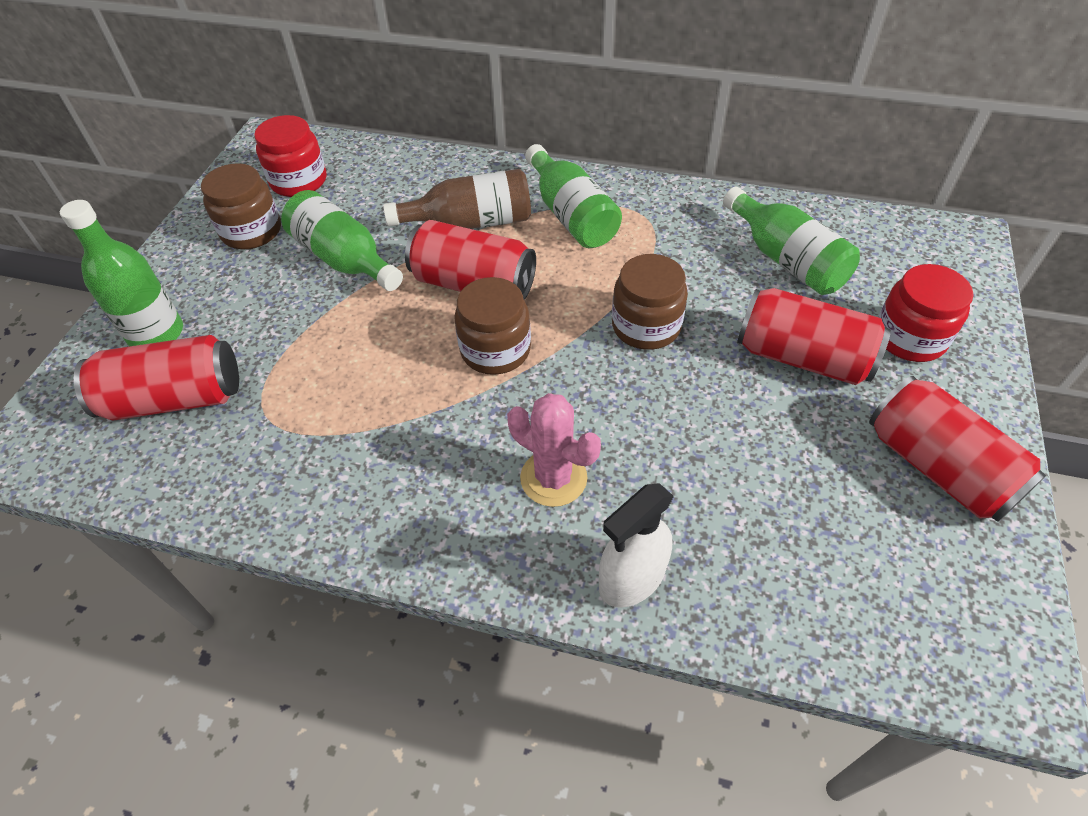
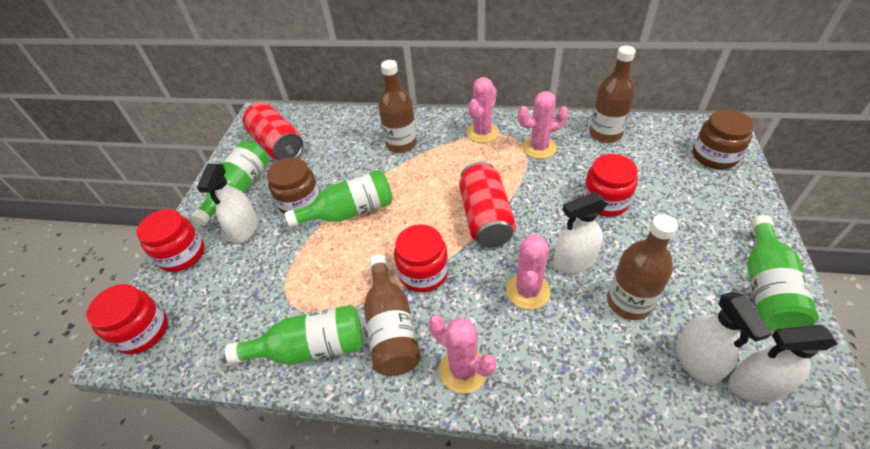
brown bottle: [383,169,531,229] = 1 -> [364,255,421,376] [378,60,417,153] [589,46,636,143] [607,214,678,320] = 4
brown jar: [201,163,281,249] [454,277,531,375] [612,254,688,350] = 3 -> [267,157,320,214] [693,110,754,169] = 2
pink cactus: [507,393,601,507] = 1 -> [428,315,496,394] [466,77,499,143] [506,234,551,310] [518,91,569,159] = 4
red can: [74,335,239,421] [405,220,536,300] [737,288,891,385] [869,376,1046,522] = 4 -> [242,102,304,160] [459,162,516,248] = 2
red jar: [254,115,326,197] [878,264,973,362] = 2 -> [86,284,168,354] [136,209,204,272] [394,224,448,292] [582,154,638,217] = 4
white spray bottle: [599,483,674,608] = 1 -> [197,164,258,243] [553,192,607,273] [676,292,772,385] [728,325,838,403] = 4

